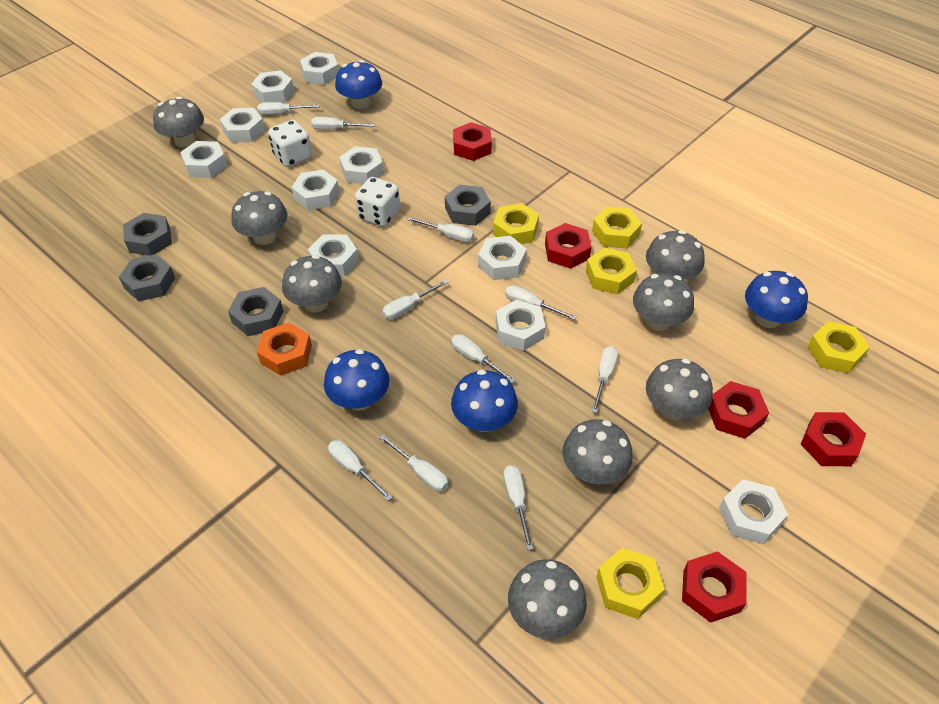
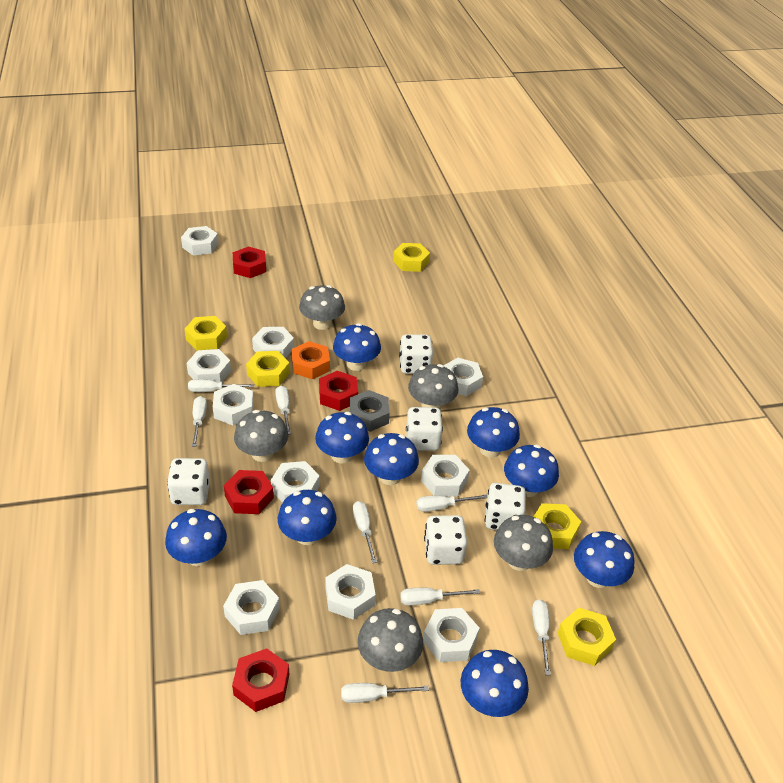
blue mushroom: [324,349,390,411] [335,60,382,109] [451,370,518,432] [745,271,808,328] = 4 -> [165,509,227,566] [278,490,337,545] [315,412,369,463] [333,323,381,371] [364,433,419,485] [461,650,529,717] [467,407,520,458] [504,444,559,497] [574,531,635,588] = 9
grey mushroom: [153,96,204,147] [231,191,287,245] [282,255,342,312] [508,559,587,639] [563,419,633,485] [633,273,694,331] [646,230,705,280] [646,359,713,420] = 8 -> [234,410,288,462] [299,285,345,330] [358,608,423,672] [408,364,458,409] [494,515,553,571] = 5
grey nut: [119,254,175,301] [123,213,172,256] [228,287,284,336] [445,185,491,226] = 4 -> [350,390,390,432] = 1
red nut: [453,122,492,161] [545,223,592,269] [682,551,746,623] [708,381,769,439] [801,412,866,466] = 5 -> [224,470,274,514] [232,648,289,712] [233,247,266,278] [319,371,358,411] = 4
white dice: [268,120,312,167] [355,177,400,227] = 2 -> [167,458,210,505] [399,334,433,374] [406,407,443,451] [424,515,467,565] [485,483,526,530] = 5
white screwdriver: [257,102,320,115] [311,117,374,130] [328,440,393,501] [379,435,448,491] [382,280,449,319] [407,217,474,242] [451,334,516,383] [503,465,533,550] [505,285,577,320] [592,346,618,413] = 10 -> [188,379,254,392] [192,396,207,447] [275,386,291,434] [341,683,429,703] [353,501,377,563] [400,587,480,606] [416,494,488,512] [532,599,551,675] = 8

